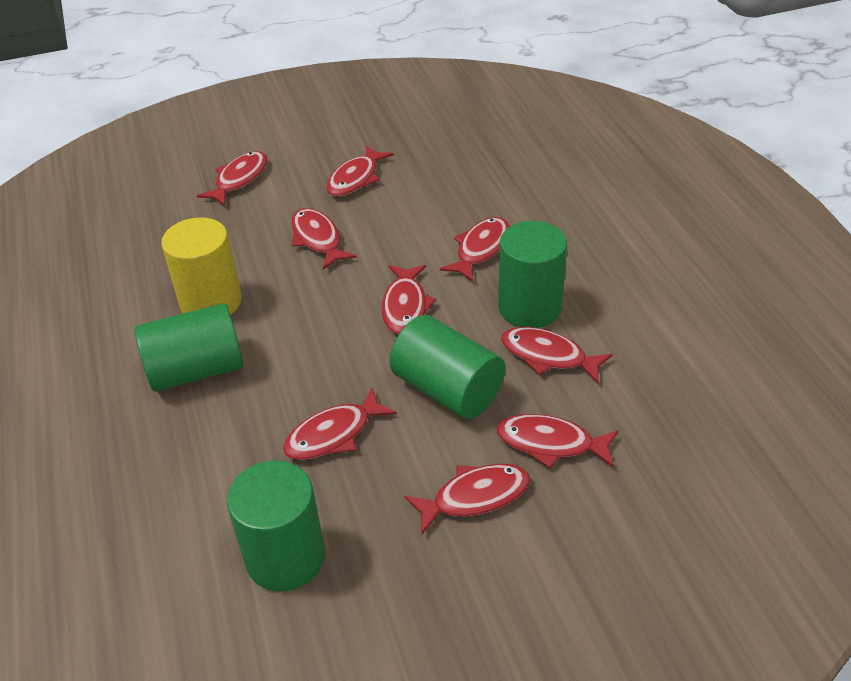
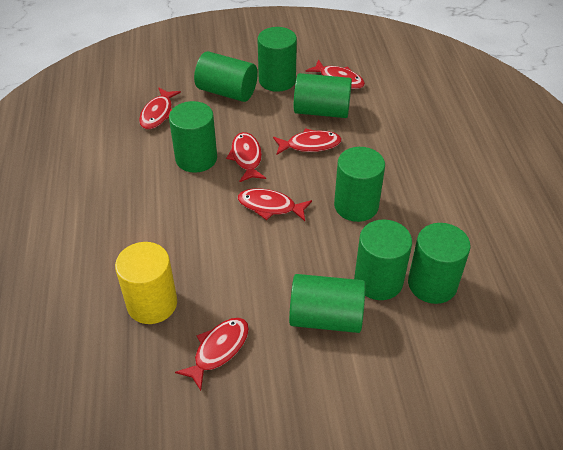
green cylinder: [134,303,243,392] [227,460,325,592] [389,315,505,419] [498,221,567,328] = 4 -> [169,101,217,173] [194,51,258,102] [257,27,297,92] [289,274,365,333] [294,73,352,118] [334,147,385,222] [354,219,412,300] [408,223,470,304] = 8
red fish: [197,151,268,206] [283,388,397,460] [291,208,357,270] [326,145,394,197] [381,265,437,334] [404,464,530,534] [440,217,510,282] [496,414,619,468] [501,327,613,383] = 9 -> [139,87,181,129] [175,318,249,391] [226,132,266,182] [238,189,312,221] [273,128,342,155] [306,59,365,89] = 6

